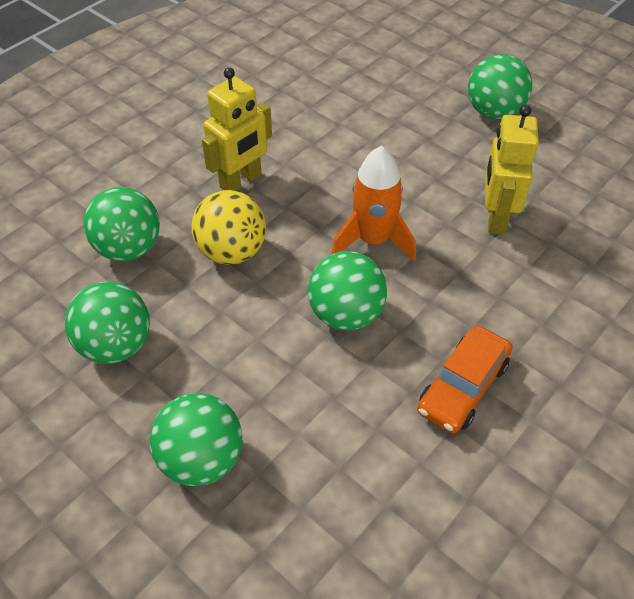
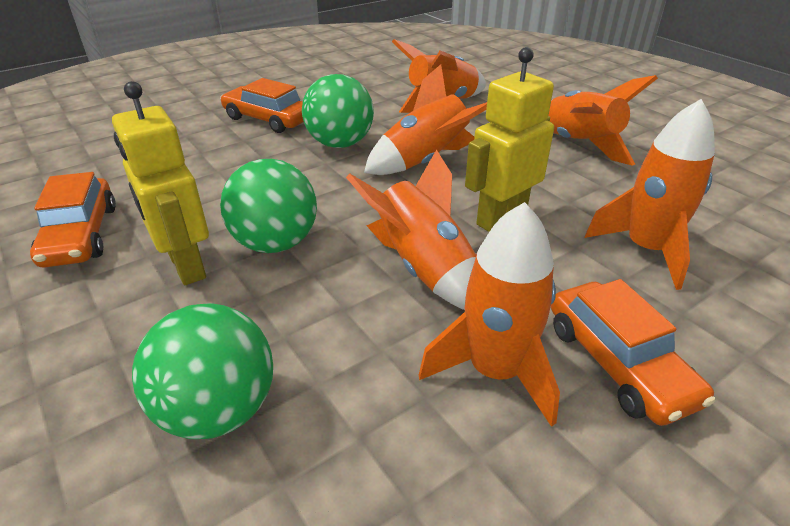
green ball: [65,282,150,364] [83,187,160,261] [150,393,242,486] [308,251,387,331] [468,54,532,119] = 5 -> [132,303,273,439] [220,159,317,253] [302,74,374,148] = 3
orange car: [417,326,513,433] = 1 -> [30,172,116,268] [220,78,304,133] [551,279,715,426] = 3
orange rocket: [331,146,416,260] = 1 -> [346,149,476,310] [364,64,487,175] [392,39,486,113] [419,202,560,427] [548,75,658,166] [585,99,715,290] = 6
yellow ball: [192,190,266,265] = 1 -> none = 0

